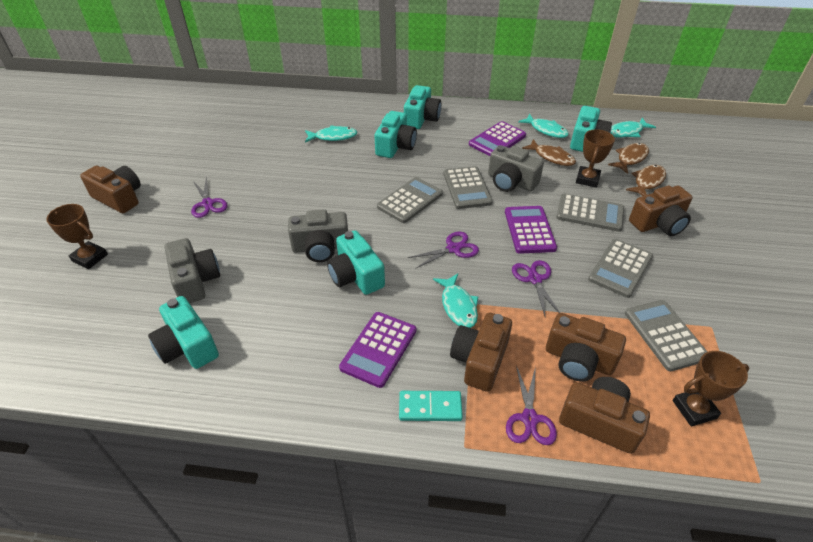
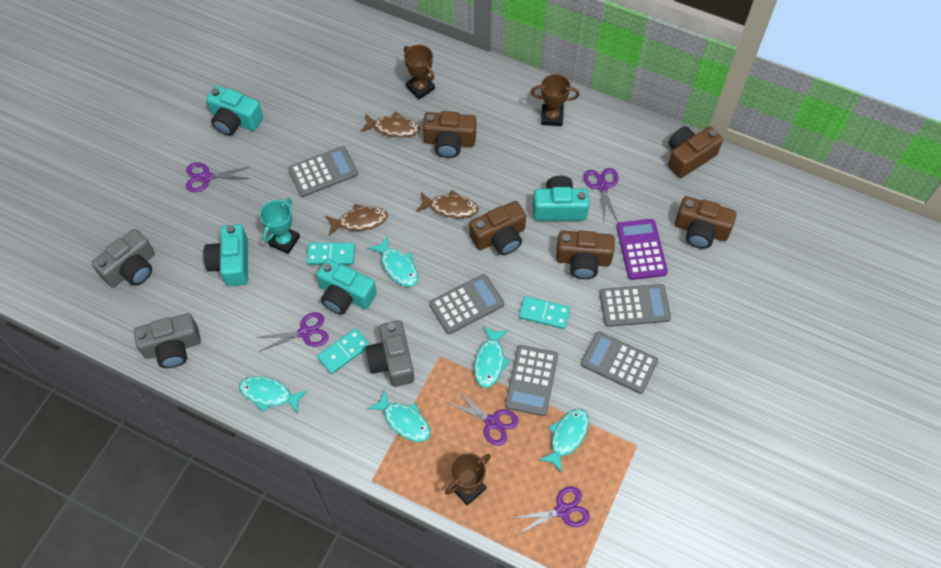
purple calculator: [339,312,416,388] [469,121,526,156] [505,206,557,254] = 3 -> [616,219,668,280] = 1
purple scissors: [191,176,228,218] [408,231,479,269] [506,366,557,445] [512,260,560,316] = 4 -> [186,163,251,192] [259,312,329,352] [447,390,518,446] [514,487,590,535] [584,168,618,222] = 5
turquoise camera: [148,296,219,369] [327,230,385,295] [374,111,417,158] [404,85,441,129] [570,106,612,152] = 5 -> [203,224,248,286] [206,85,263,136] [317,259,377,315] [533,176,589,221] = 4
turquoise domino: [399,391,463,421] = 1 -> [307,243,355,265] [317,328,370,374] [519,296,570,329] = 3
turquoise fish: [305,125,357,142] [433,274,478,328] [518,114,569,138] [611,117,656,138] = 4 -> [239,376,307,414] [368,236,418,287] [368,389,430,442] [474,326,511,388] [539,409,589,473] = 5
turquoise trophy: none = 0 -> [260,198,300,254] = 1

